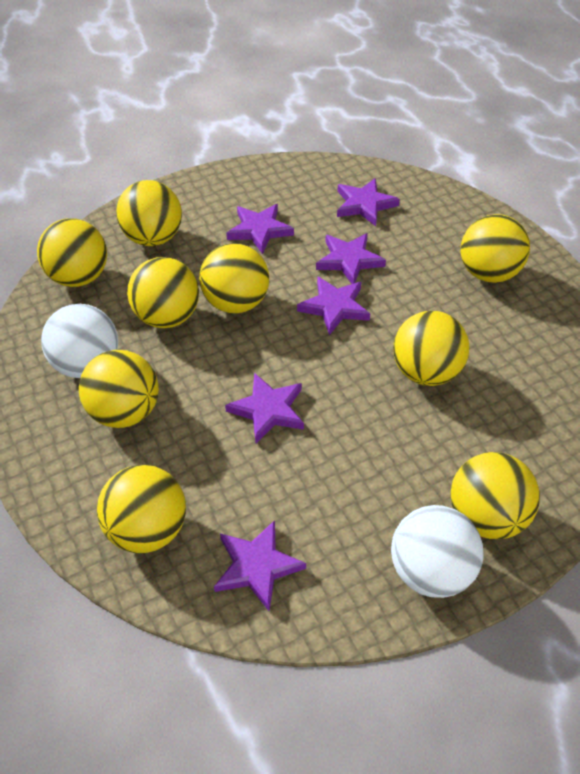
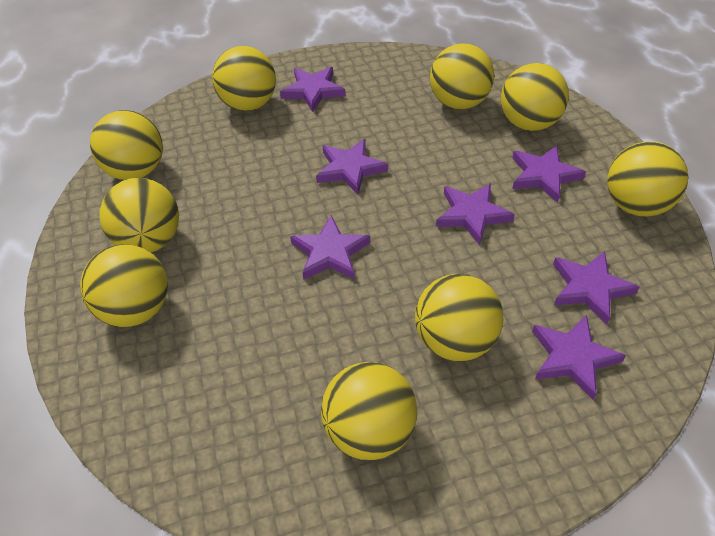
purple star: [214,520,306,611] [225,373,304,443] [226,204,294,254] [297,276,370,335] [316,233,386,284] [337,178,400,226] = 6 -> [280,67,346,112] [290,215,370,280] [316,139,388,195] [436,183,515,245] [512,145,586,203] [532,315,626,400] [553,251,639,324] = 7
white ball: [41,304,118,378] [391,505,484,598] = 2 -> none = 0

